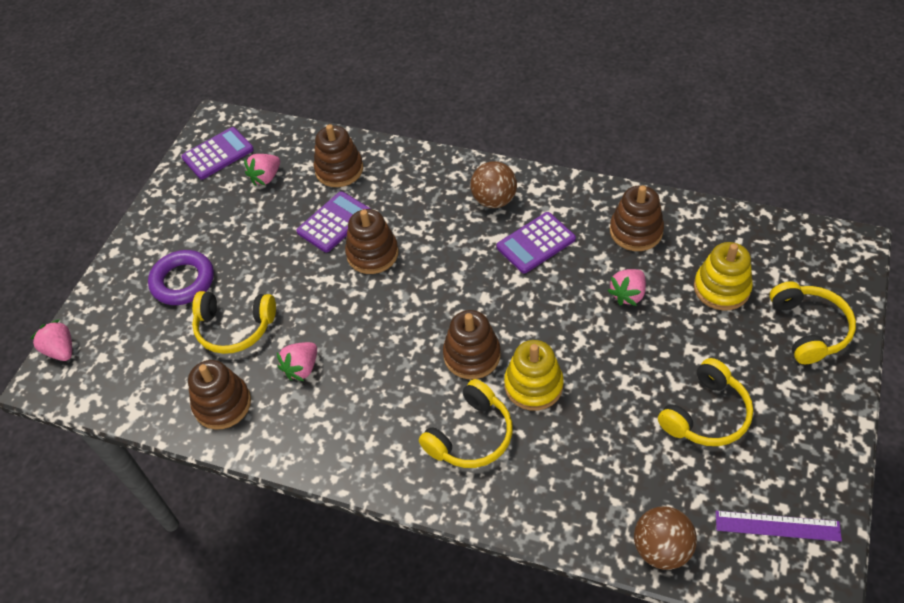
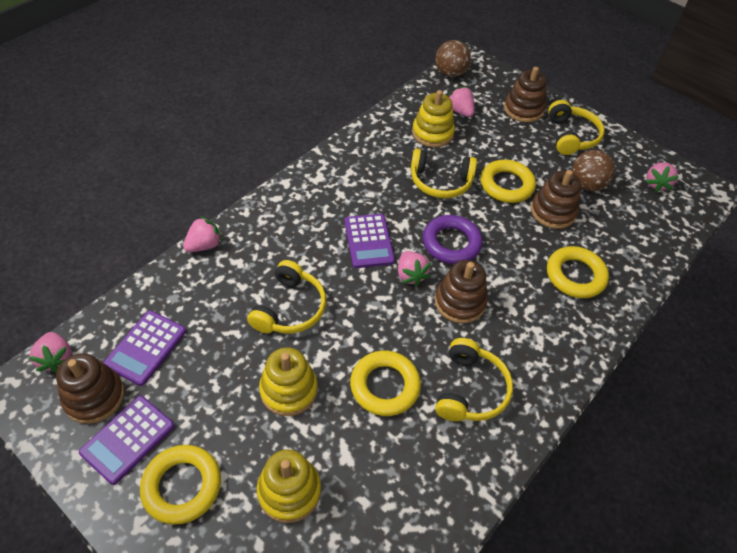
brown stacking toy: [188,360,251,430] [314,124,363,187] [345,209,399,274] [443,310,500,379] [610,185,664,251] = 5 -> [56,353,124,424] [435,260,488,323] [504,67,547,122] [531,170,582,229] = 4
pink strawberry: [30,320,72,361] [244,154,280,186] [277,342,317,381] [608,269,646,306] = 4 -> [29,332,72,372] [183,216,222,252] [398,251,431,286] [449,86,475,117] [646,162,679,192] = 5
purple ruler: [716,511,842,542] = 1 -> none = 0
yellow ring: none = 0 -> [140,445,221,525] [350,351,421,416] [480,160,536,203] [547,246,609,298] = 4
yellow stacking toy: [504,340,564,411] [694,242,753,310] = 2 -> [257,449,321,523] [259,347,318,416] [412,90,455,147] = 3

